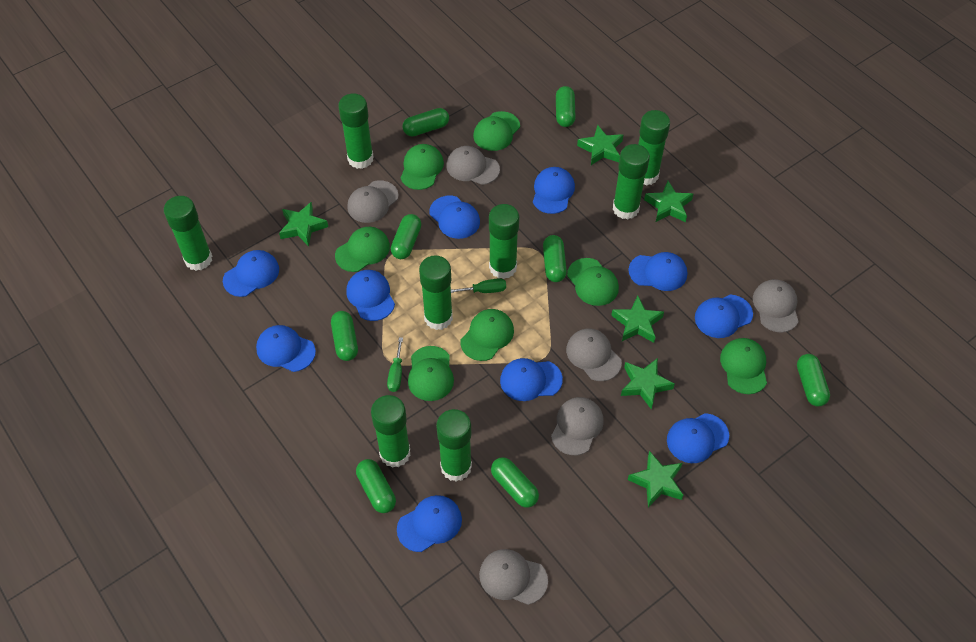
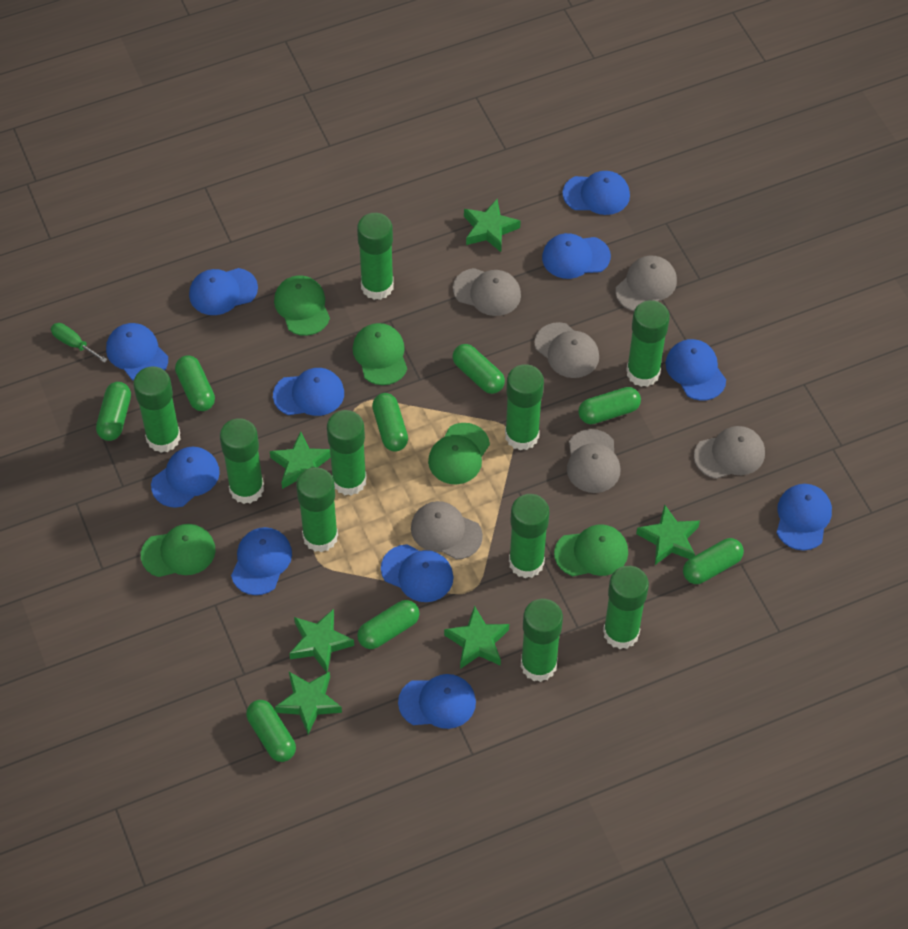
blue cap: [223,250,279,297] [256,325,316,372] [346,270,395,321] [397,495,462,552] [429,196,480,239] [500,358,563,401] [533,167,575,214] [628,252,687,291] [667,413,729,463] [695,294,753,338] = 10 -> [106,323,168,381] [151,447,220,508] [189,268,258,315] [231,527,292,595] [273,368,344,416] [381,544,453,602] [398,674,476,729] [542,233,611,279] [562,171,630,215] [665,339,726,401] [777,484,832,550] = 11
green cap: [335,227,390,272] [401,144,444,190] [408,346,454,401] [461,309,514,361] [473,111,520,151] [567,258,619,306] [720,338,767,394] = 7 -> [141,524,216,577] [274,275,330,336] [353,323,407,385] [428,423,490,484] [554,524,628,576] = 5
green glue stick: [164,196,212,271] [338,93,374,169] [371,395,411,468] [419,255,453,330] [436,409,472,482] [489,204,519,279] [613,144,650,220] [638,110,670,186] = 8 -> [133,366,181,453] [220,418,264,504] [296,467,338,552] [327,410,367,496] [357,213,394,300] [505,364,544,450] [509,494,549,578] [521,599,563,682] [603,566,649,649] [626,300,670,387] = 10
green screwdriver: [387,337,403,392] [451,278,506,293] = 2 -> [51,323,108,363] = 1

